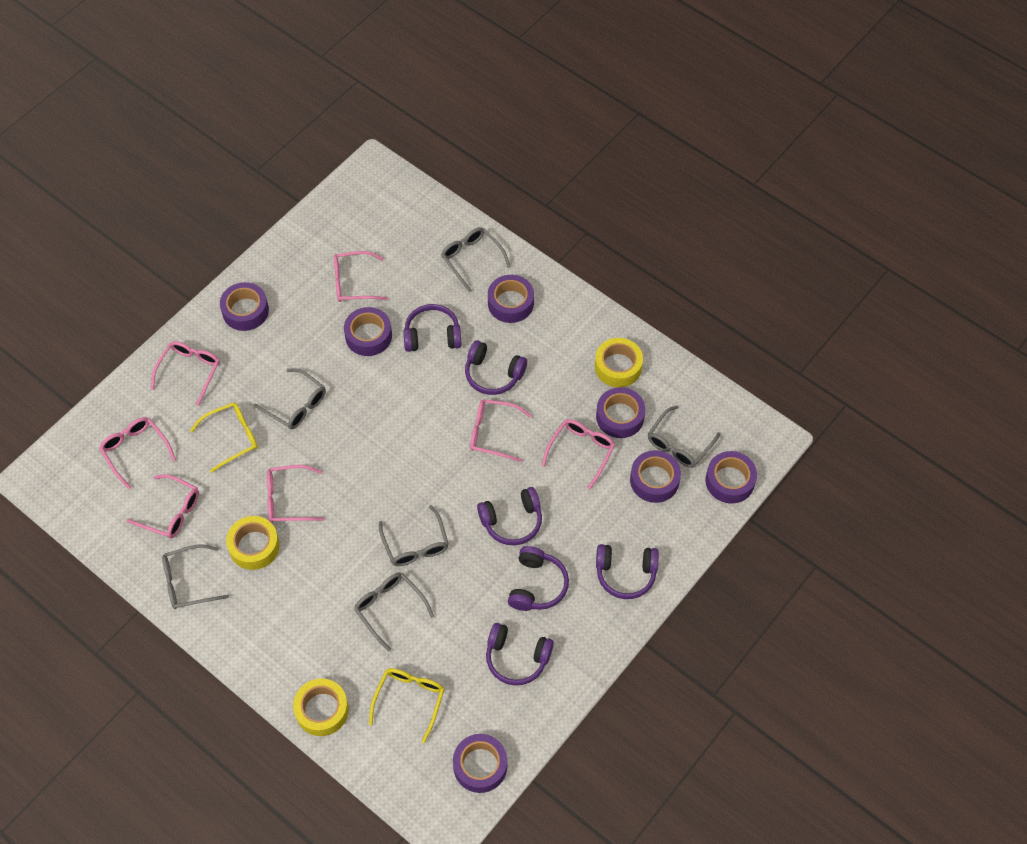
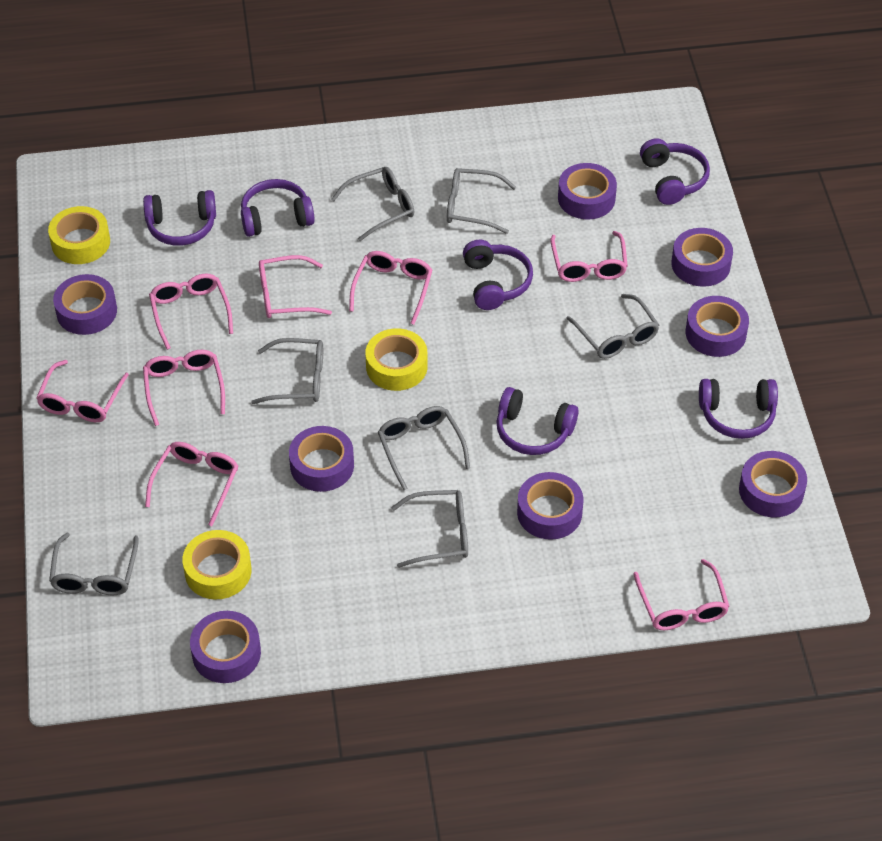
grey glasses: [162,545,229,609] [253,368,326,429] [354,573,434,651] [379,505,449,566] [441,227,511,292] [648,406,721,468] = 6 -> [49,533,139,595] [251,338,323,404] [331,167,414,241] [378,406,470,490] [391,490,468,568] [447,168,516,234] [566,294,659,359] = 7
pink glasses: [99,417,176,489] [127,474,199,538] [151,341,220,406] [267,465,324,523] [334,251,388,302] [470,399,532,462] [542,419,615,489] = 7 -> [36,360,129,422] [143,350,225,426] [145,442,238,526] [149,274,233,350] [259,255,332,318] [349,251,432,325] [550,231,628,282] [633,559,730,630] = 8
purple tape: [220,282,269,331] [344,307,392,356] [453,734,507,793] [488,275,534,323] [596,387,645,438] [630,450,681,503] [705,451,757,504] = 7 -> [53,274,117,335] [190,611,261,683] [289,426,354,492] [517,472,584,540] [558,163,617,220] [671,228,733,287] [686,296,749,357] [739,451,807,517] = 8
yellow glasses: [190,402,258,473] [369,668,444,743] = 2 -> none = 0

